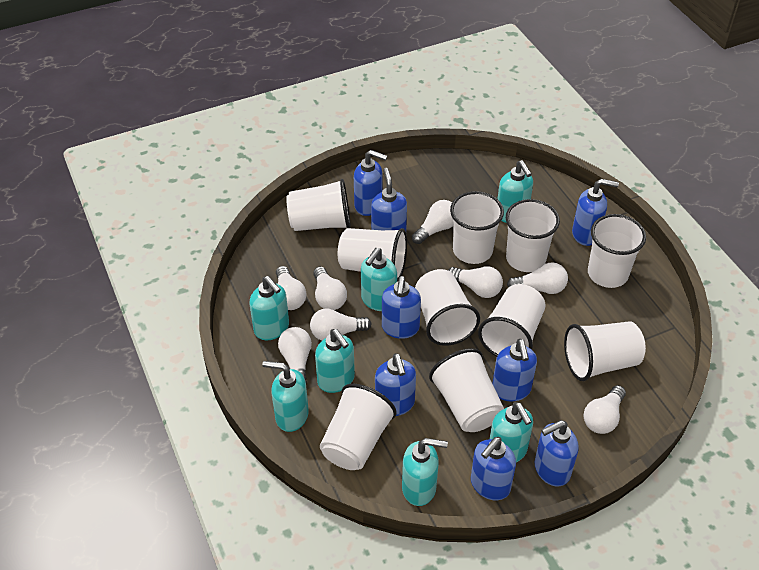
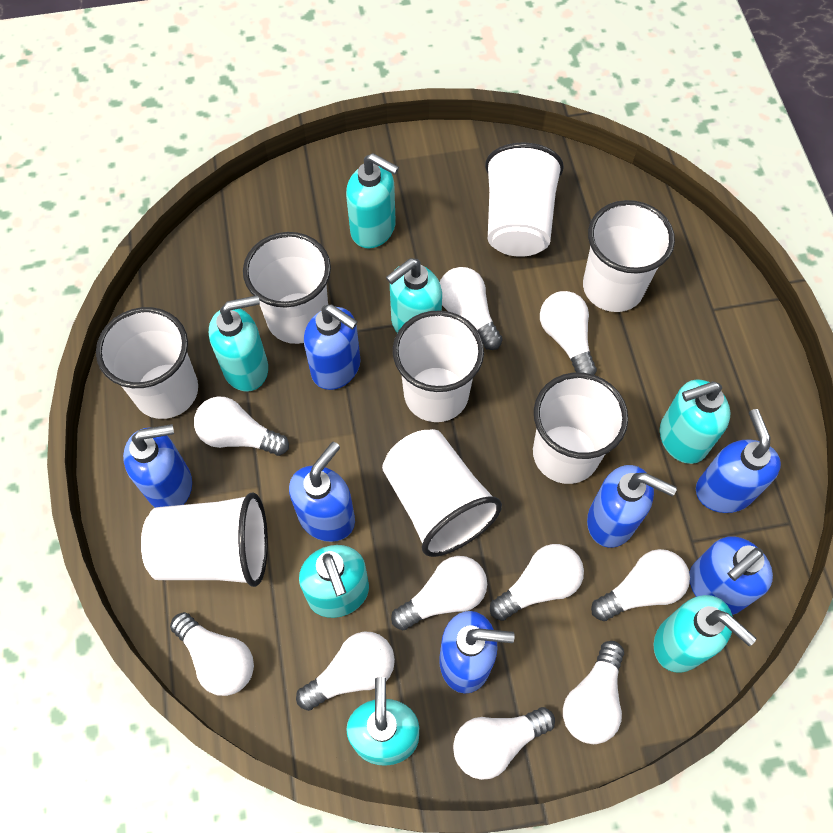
blue soap dispenser: [354,150,387,216] [371,168,407,231] [375,353,416,416] [382,276,421,339] [471,437,516,500] [492,339,537,401] [535,420,579,486] [572,179,619,246] = 8 -> [123,424,192,508] [289,441,355,542] [304,305,361,390] [439,611,515,693] [587,465,677,548] [689,536,773,615] [696,409,781,513] = 7
white cup: [286,179,351,231] [320,384,397,470] [338,228,407,281] [415,269,480,346] [429,348,504,432] [450,191,504,264] [478,284,545,357] [506,199,560,272] [564,321,646,381] [588,214,646,288] = 10 -> [96,307,198,419] [141,492,268,587] [243,232,331,344] [382,429,502,557] [393,310,484,422] [485,142,564,257] [533,372,628,484] [583,200,675,312] = 8
white light bulb: [276,266,306,310] [278,327,312,384] [310,308,371,340] [313,266,347,310] [412,200,453,244] [448,266,503,298] [507,262,568,294] [584,385,626,434] = 8 -> [170,612,254,696] [194,396,289,456] [296,632,395,711] [391,556,487,630] [440,267,503,350] [453,707,555,780] [490,544,584,621] [540,291,597,375] [563,641,624,744] [591,549,690,621] = 10

